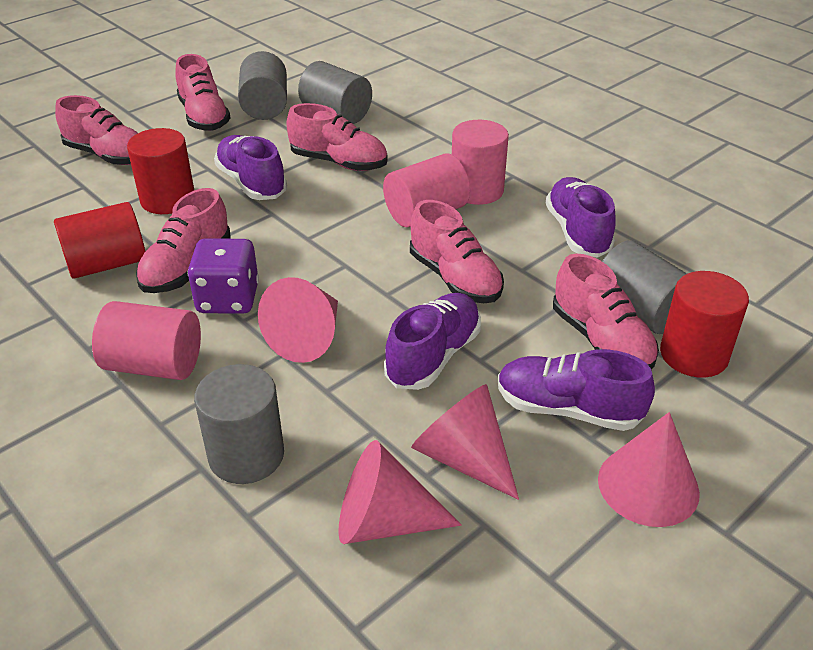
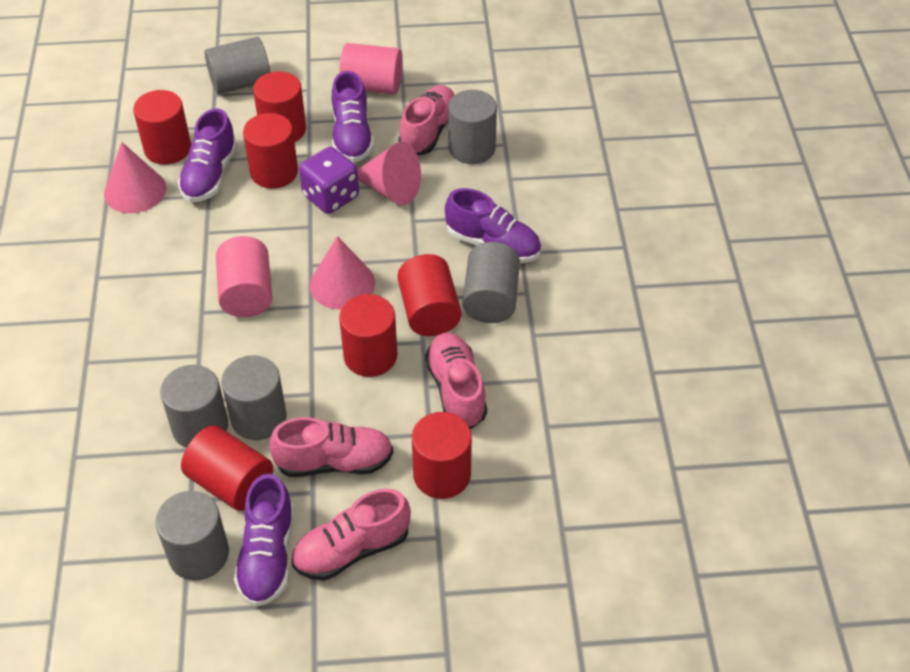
grey cylinder: [194,364,284,484] [238,51,287,120] [298,61,372,124] [602,240,687,334] = 4 -> [155,491,229,581] [160,365,228,448] [205,37,270,94] [221,355,287,440] [448,90,497,164] [463,242,520,323] = 6
pink cone: [258,277,338,363] [338,440,462,544] [411,384,519,500] [598,412,700,527] = 4 -> [104,142,166,213] [310,236,375,310] [357,142,421,205] = 3
pink cylinder: [92,301,201,380] [383,154,470,227] [452,120,509,205] = 3 -> [216,236,272,317] [339,43,403,94] = 2
pink shoe: [55,95,138,165] [136,188,231,293] [175,54,231,131] [286,103,387,171] [410,200,504,303] [553,253,659,369] = 6 -> [269,417,393,477] [292,488,411,581] [398,85,454,155] [425,333,487,429] = 4
red cylinder: [54,202,145,279] [127,128,194,214] [660,271,749,378] = 3 -> [133,90,191,165] [181,425,273,511] [243,113,298,189] [253,71,306,142] [339,294,397,377] [397,254,461,336] [412,412,472,499] = 7

